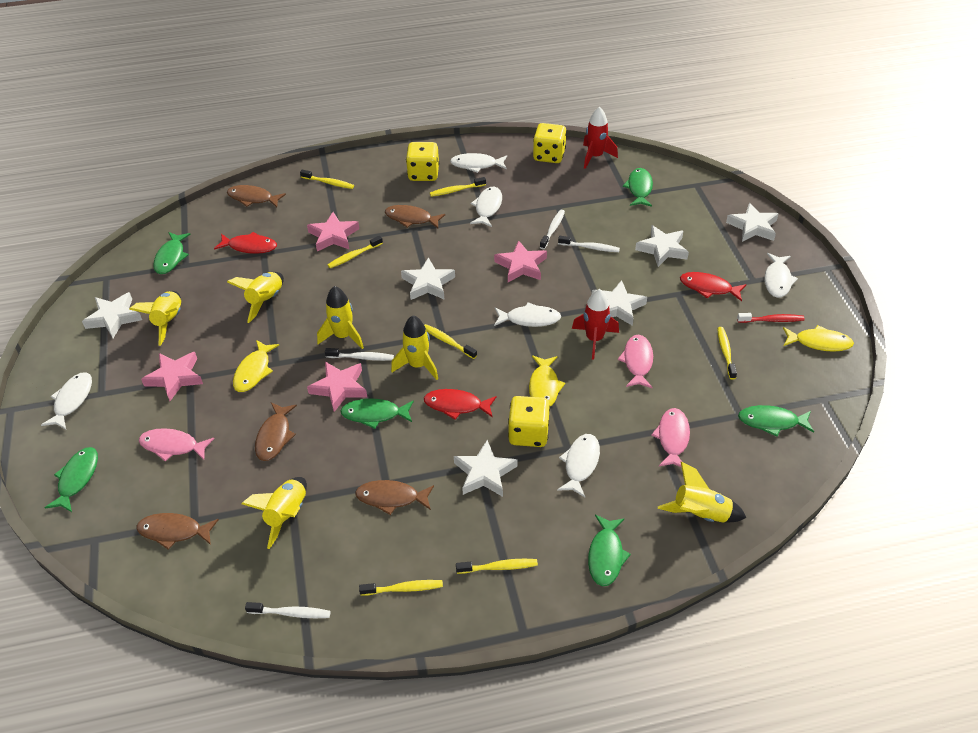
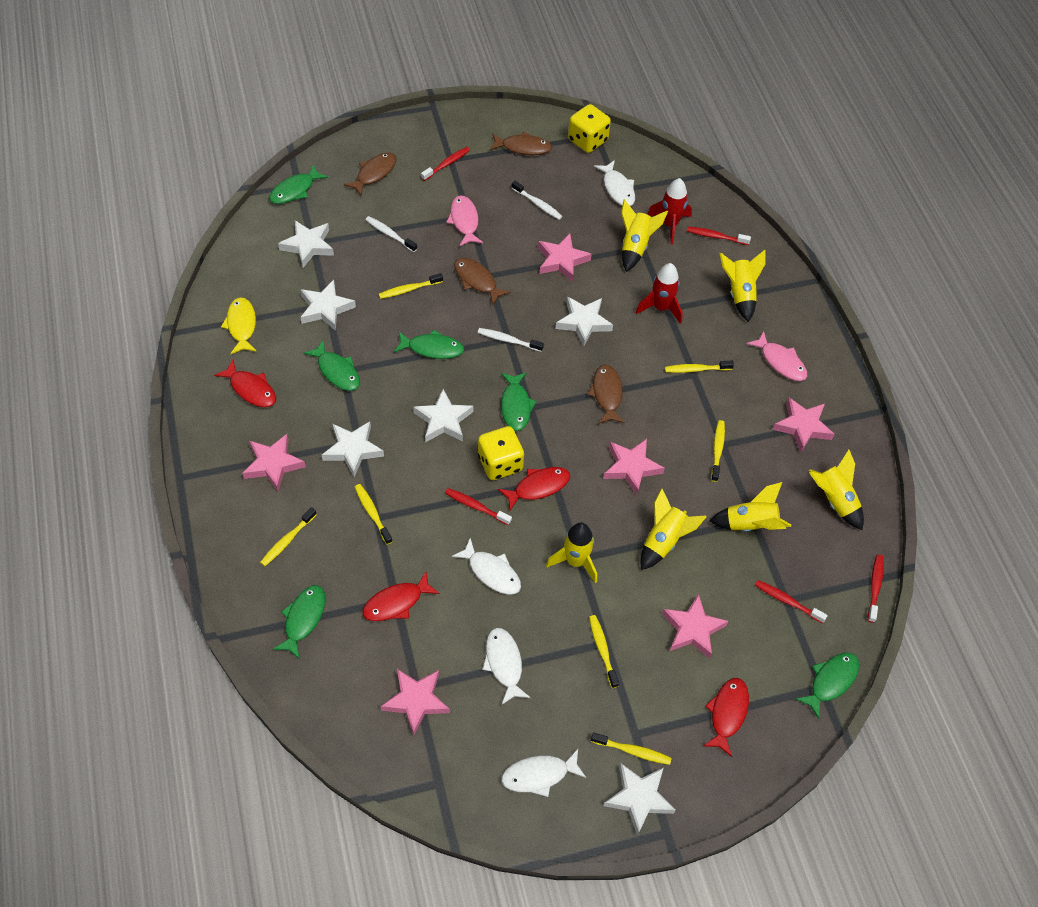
brown fish: [136,513,219,550] [227,185,286,207] [255,402,297,461] [355,480,434,515] [385,205,445,228] = 5 -> [344,152,397,196] [454,258,511,305] [490,132,552,155] [587,364,625,424] = 4
pink fish: [139,428,215,461] [618,335,653,388] [651,408,690,467] = 3 -> [446,196,483,246] [746,331,807,381] = 2
pink star: [141,352,203,401] [307,212,359,251] [307,361,367,412] [494,240,547,282] = 4 -> [242,434,306,491] [381,669,450,735] [538,234,592,282] [603,439,665,495] [662,594,728,658] [773,398,834,452] = 6
red fish: [214,232,277,254] [424,389,497,419] [680,272,746,301] = 3 -> [214,360,276,407] [362,572,440,621] [498,467,570,510] [703,678,749,757] = 4
red toothbrush: [737,313,804,323] = 1 -> [421,147,470,181] [445,488,512,525] [687,227,751,245] [755,580,828,623] [868,554,884,623] = 5
white fish: [41,372,92,429] [450,153,507,173] [470,187,502,227] [494,302,561,327] [557,434,600,497] [764,253,798,298] = 6 -> [452,538,521,595] [482,628,530,705] [501,749,586,797] [594,160,635,206] = 4
white toothbrush: [245,602,331,618] [325,348,394,361] [540,210,565,249] [558,236,620,252] = 4 -> [366,216,417,252] [478,328,544,352] [512,181,562,220] = 3
yellow dice: [406,142,439,181] [508,396,550,447] [533,123,567,163] = 3 -> [478,426,524,480] [568,104,611,153] = 2
yellow fish: [233,340,279,392] [529,355,565,407] [783,325,854,352] = 3 -> [221,297,257,354] = 1

